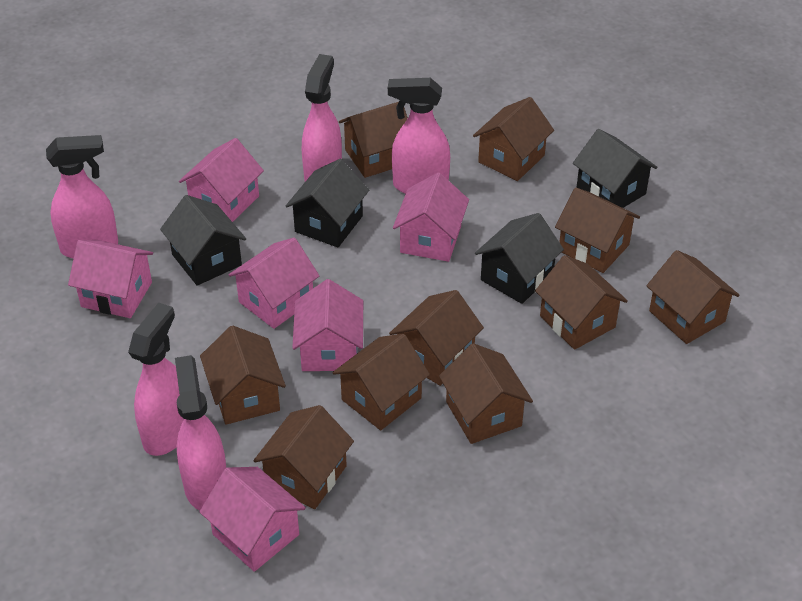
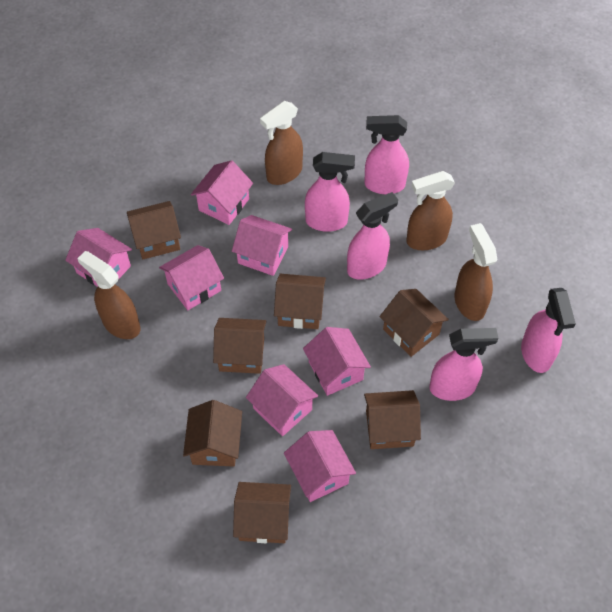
black house: [160,195,246,286] [286,159,369,248] [475,213,564,304] [573,129,658,208] = 4 -> none = 0
brown house: [200,326,286,425] [253,405,354,509] [333,334,430,430] [339,102,408,178] [389,290,484,386] [439,343,533,444] [473,97,554,181] [535,255,628,350] [555,187,640,273] [647,250,740,344] = 10 -> [127,201,181,259] [183,400,242,467] [213,318,266,374] [233,482,291,543] [274,274,326,329] [364,390,421,449] [379,289,449,357] = 7
brown spray bottle: none = 0 -> [77,251,140,339] [260,101,303,185] [406,171,455,250] [454,223,497,321] = 4
pink house: [68,240,153,318] [179,138,264,222] [200,467,306,572] [228,238,319,329] [292,279,363,371] [393,173,469,262] = 6 -> [65,228,132,287] [159,245,224,310] [191,160,253,225] [232,215,292,276] [246,364,318,436] [284,430,356,502] [303,327,371,396] = 7

